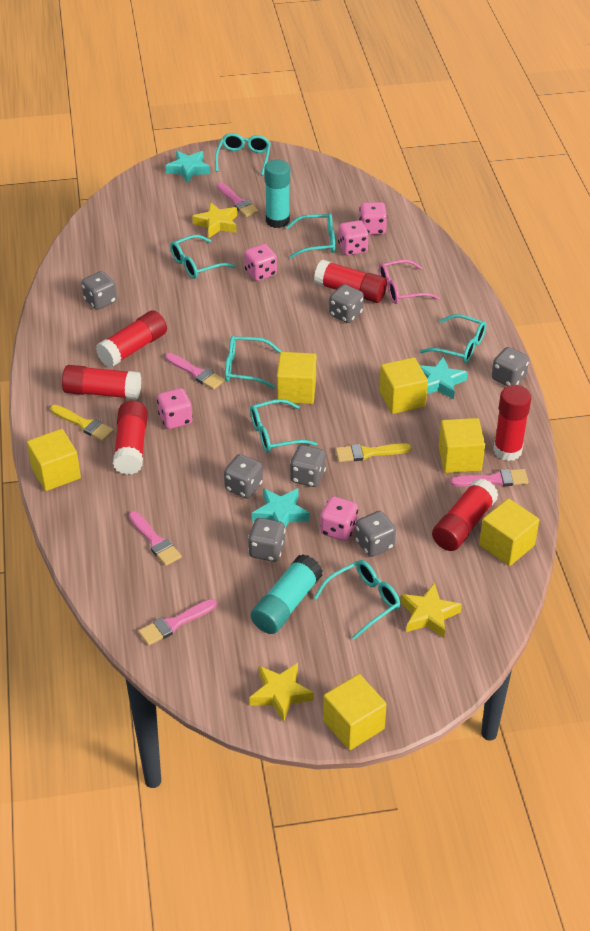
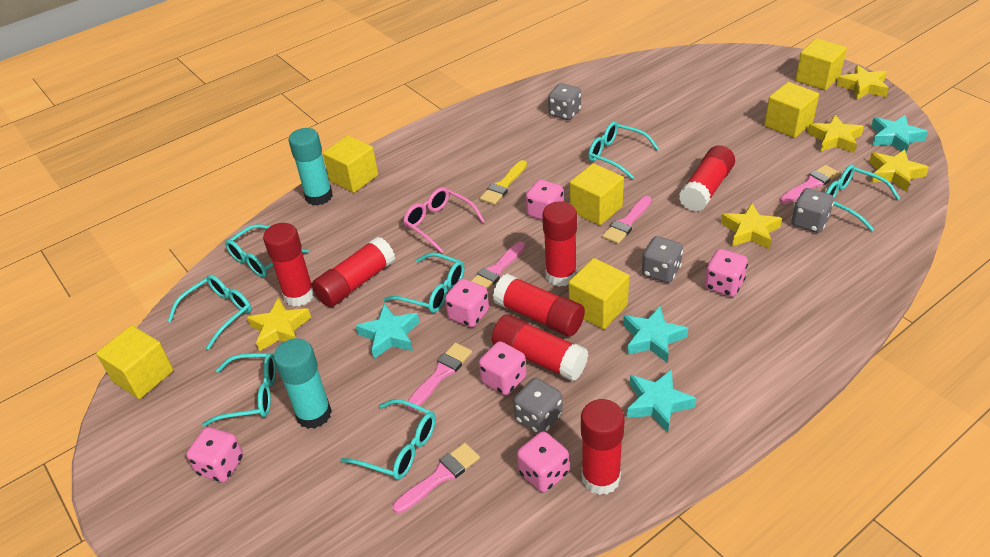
grey dice: [82,271,117,310] [224,454,263,499] [248,518,286,562] [290,445,326,487] [329,284,364,323] [355,511,396,557] [492,347,529,386] = 7 -> [513,378,563,434] [548,83,581,120] [642,236,683,283] [791,188,834,233] = 4
pink dice: [157,388,193,429] [244,244,277,281] [320,496,358,541] [338,220,369,255] [359,202,387,235] = 5 -> [186,427,243,482] [445,279,489,327] [479,341,527,395] [517,431,569,492] [526,180,563,220] [704,249,748,297] = 6
red glue stick: [62,365,141,400] [96,310,167,367] [113,401,148,475] [314,260,387,303] [432,478,498,551] [493,385,531,461] = 6 -> [263,223,314,307] [312,236,395,307] [492,315,588,381] [493,274,585,336] [542,201,577,287] [581,399,625,495] [679,145,735,212] = 7
turquoise star: [165,151,210,183] [252,488,310,528] [420,356,468,399] = 3 -> [356,304,419,359] [623,306,688,363] [627,369,697,433] [871,115,928,153] = 4
yellow brush: [50,405,114,441] [335,443,412,462] = 2 -> [480,160,527,205] = 1
yellow star: [192,202,237,238] [249,663,314,722] [400,582,462,638] = 3 -> [247,298,311,351] [721,203,782,249] [807,115,864,153] [836,65,889,100] [869,149,929,192] = 5

